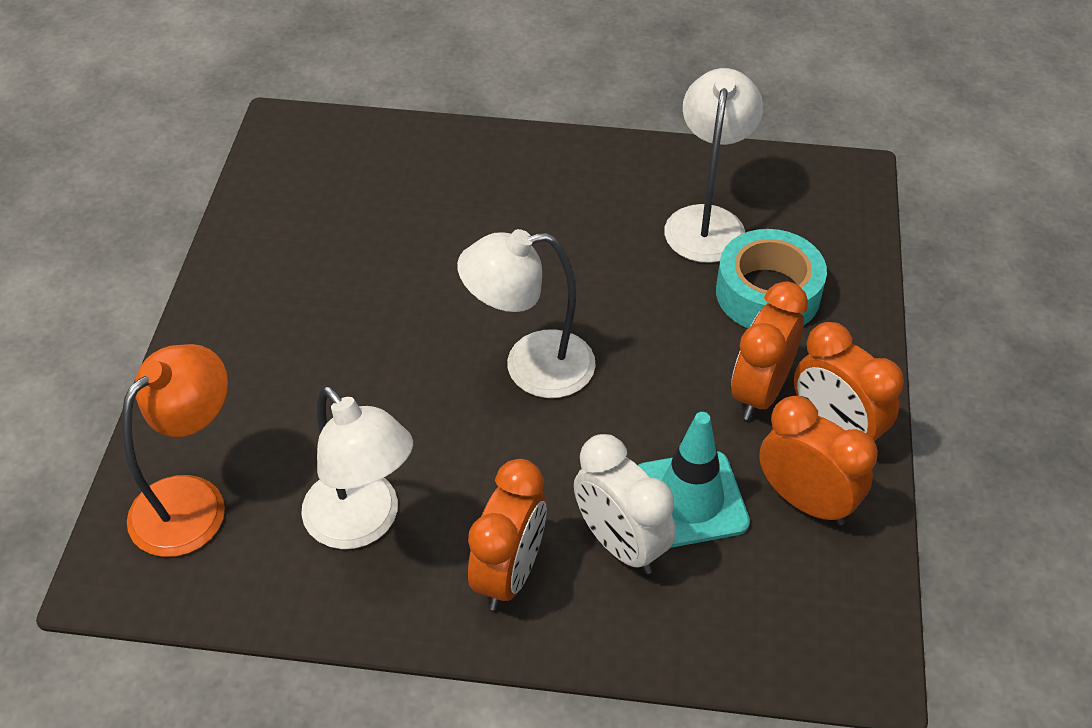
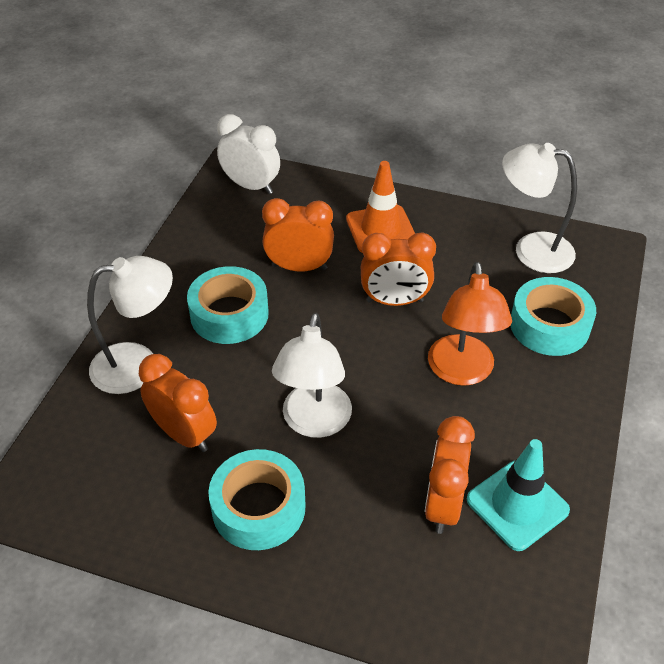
orange traffic cone: none = 0 -> [346,161,415,253] = 1
turquoise tape: [716,229,827,328] = 1 -> [187,266,269,344] [209,449,306,550] [510,277,596,356] = 3

